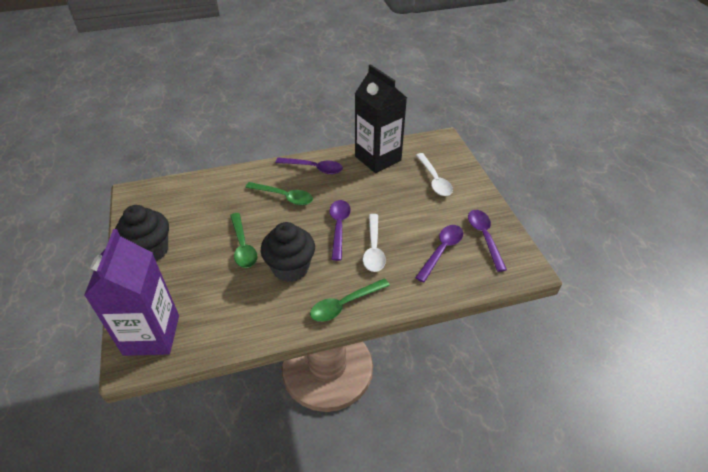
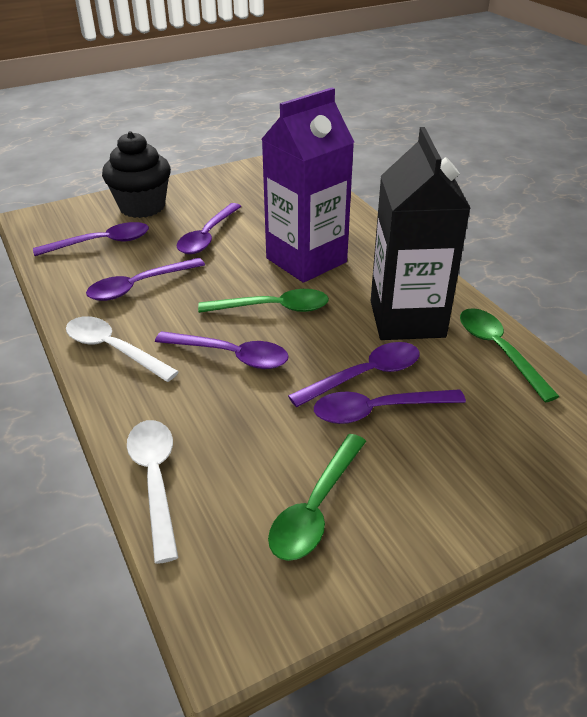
black cupcake: [115,205,169,261] [260,222,315,282] = 2 -> [102,131,171,218] = 1
purple spoon: [275,157,343,174] [330,200,351,261] [415,225,463,282] [468,210,507,272] = 4 -> [33,222,149,256] [86,258,205,301] [155,331,289,369] [176,203,242,254] [288,342,420,407] [314,389,466,424] = 6

